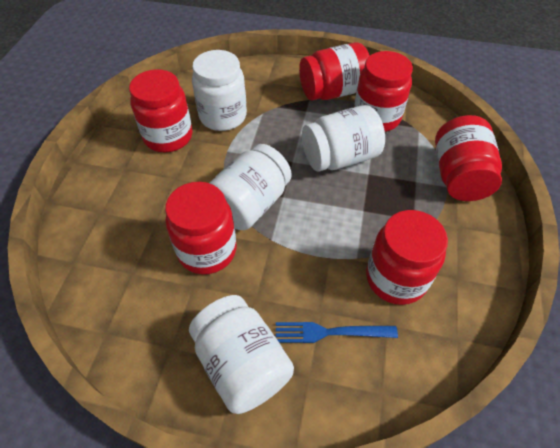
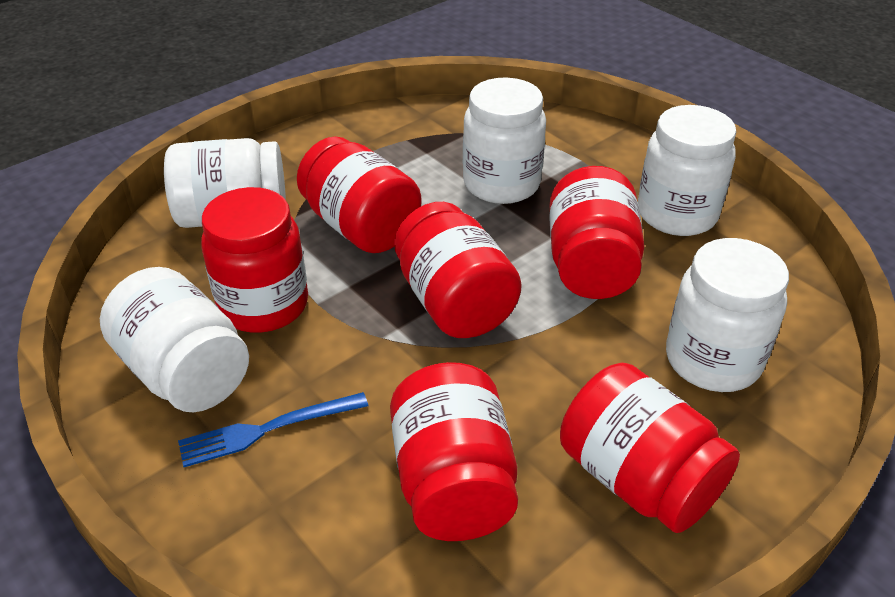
white jar: [189,295,294,414] [192,50,247,131] [209,144,292,230] [302,105,385,171] = 4 -> [100,267,249,412] [164,138,286,228] [463,78,546,204] [638,105,736,236] [666,238,789,392] = 5

